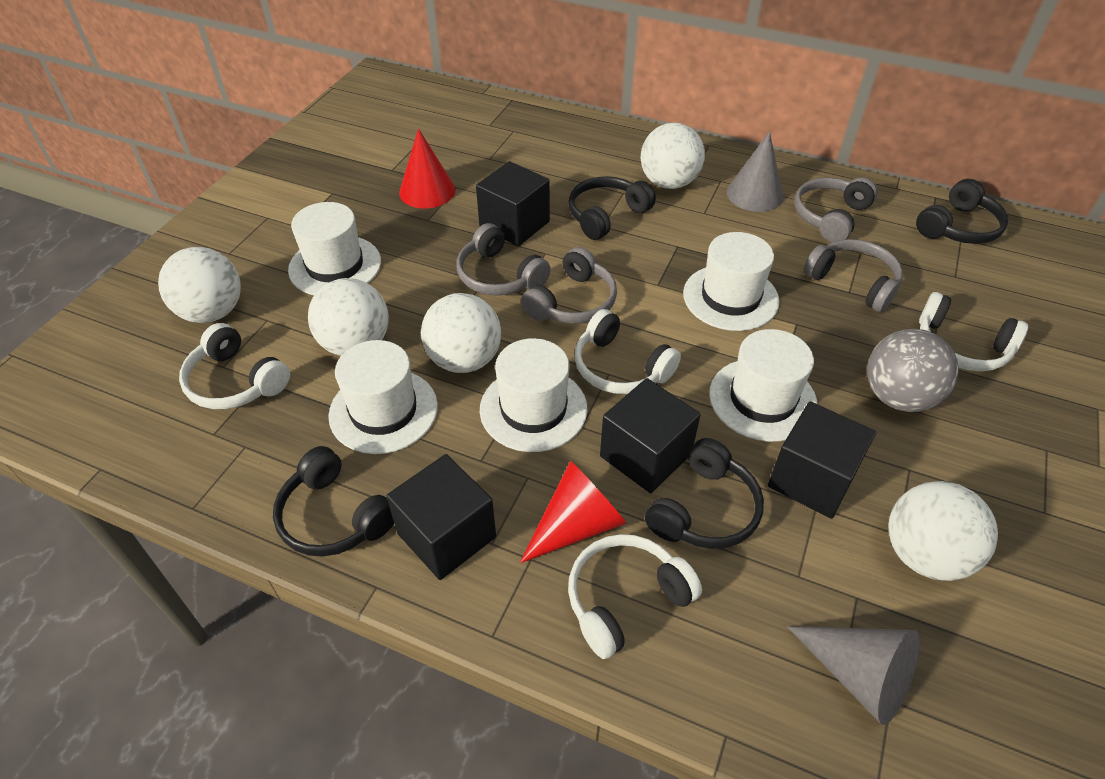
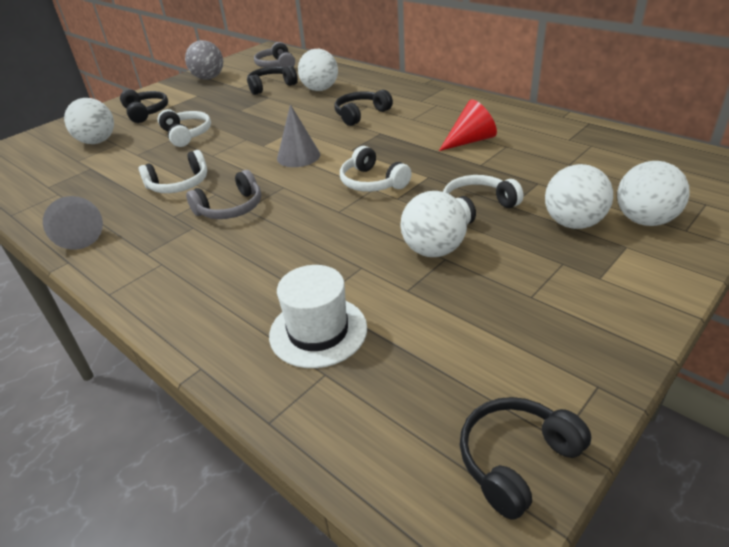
black cube: [386,454,496,580] [476,161,550,246] [600,378,701,493] [768,401,876,518] = 4 -> none = 0
grey headphones: [456,223,551,296] [521,247,617,324] [794,177,878,242] [804,239,903,312] = 4 -> [186,170,261,219] [254,42,295,67] = 2
red cone: [399,128,455,208] [520,461,627,563] = 2 -> [439,99,497,151] = 1
white hat: [288,202,381,295] [328,340,438,454] [480,338,587,452] [683,232,779,331] [709,329,817,442] = 5 -> [269,265,367,368] = 1

